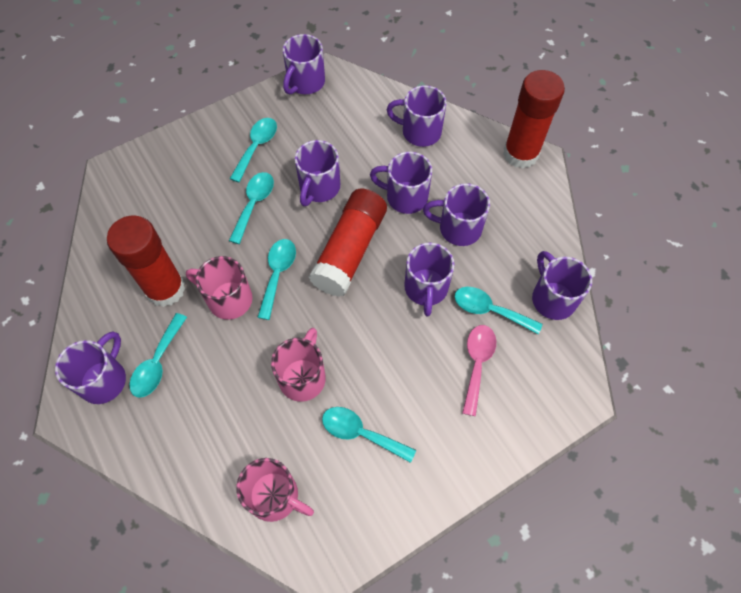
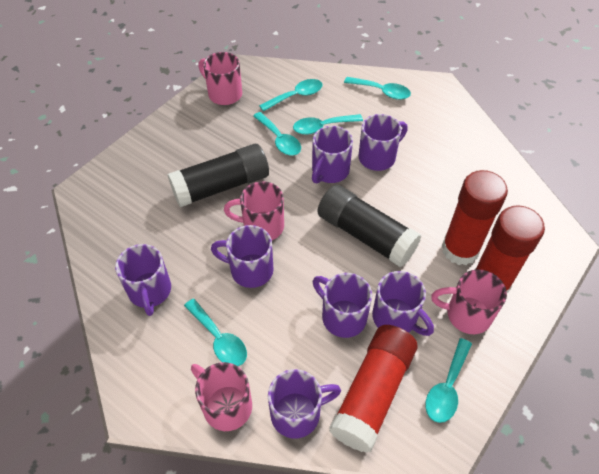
black glue stick: none = 0 -> [167,144,269,207] [318,185,422,268] = 2
pink mug: [186,256,253,320] [236,458,314,522] [271,328,326,402] = 3 -> [191,362,252,431] [198,52,242,105] [224,181,284,240] [431,269,507,334] = 4
pink spoon: [462,325,496,416] = 1 -> none = 0
purple mug: [55,331,126,404] [283,34,325,94] [295,140,340,206] [370,152,432,214] [387,85,447,147] [404,242,455,316] [423,183,490,246] [532,251,592,320] = 8 -> [115,244,171,316] [211,225,274,288] [268,369,341,439] [312,126,353,184] [313,273,372,338] [358,114,408,171] [372,271,434,336] = 7

